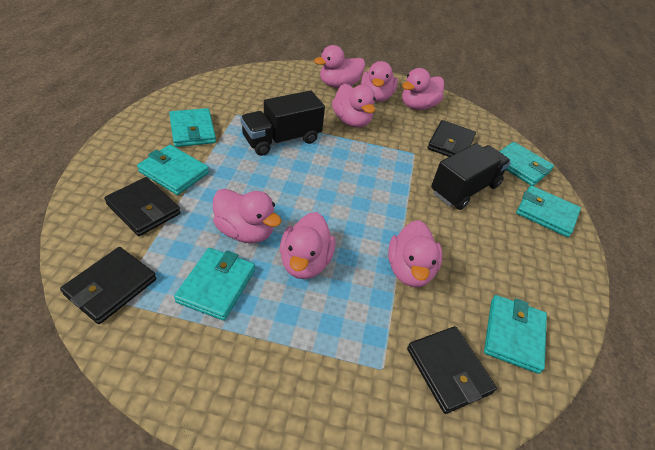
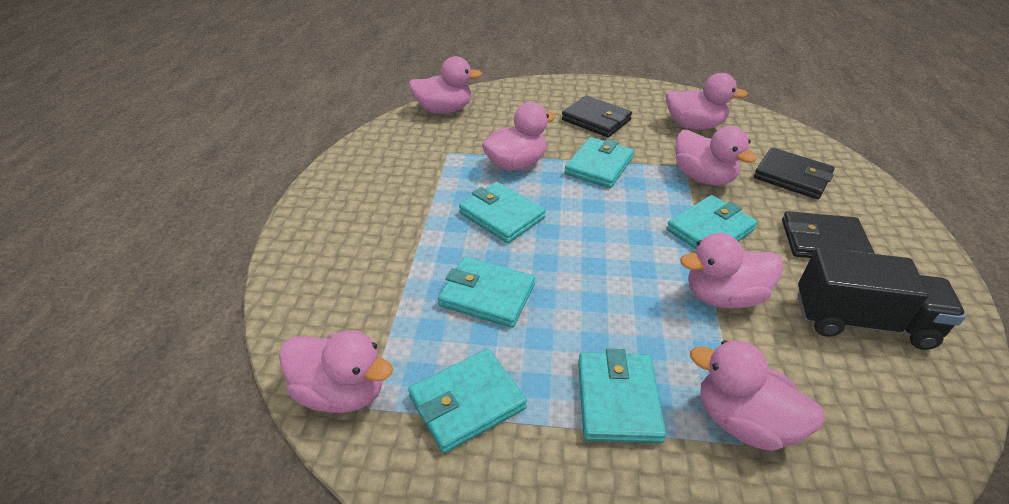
black truck: [240,90,325,156] [431,143,511,210] = 2 -> [798,247,966,350] = 1
black wallet: [60,247,156,324] [104,177,181,236] [407,326,497,414] [427,120,476,157] = 4 -> [562,96,632,137] [754,147,835,199] [782,211,875,258] = 3

